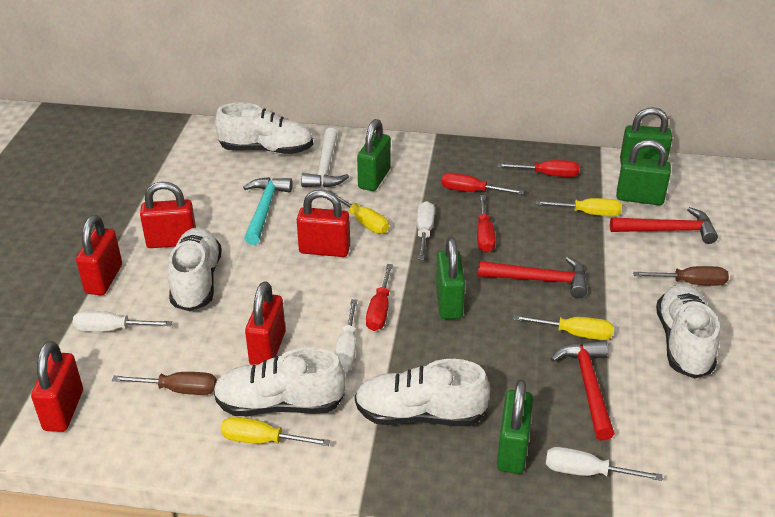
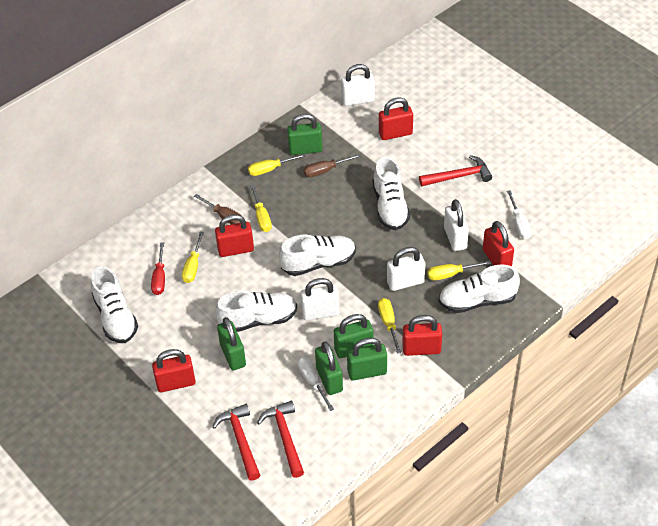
red screwdriver: [366,264,393,331] [442,173,524,194] [477,195,496,252] [497,160,579,177] = 4 -> [151,243,165,295] = 1
turquoise hammer: [243,177,293,245] = 1 -> none = 0
white hammer: [301,128,349,188] = 1 -> none = 0
white padlock: none = 0 -> [300,278,340,320] [341,64,375,106] [387,247,425,291] [444,199,469,251] = 4
white screwdriver: [73,311,172,332] [334,299,357,372] [417,201,435,260] [546,447,662,481] = 4 -> [298,356,334,411] [507,190,532,239] = 2
yellow screwdriver: [221,417,330,446] [329,190,389,234] [513,315,613,340] [536,198,622,216] = 4 -> [182,232,204,283] [248,153,306,176] [250,185,272,232] [378,298,401,354] [427,260,491,281] = 5

